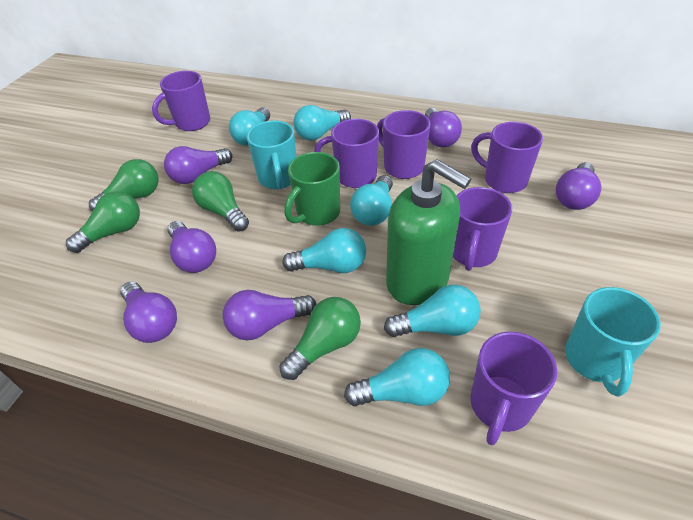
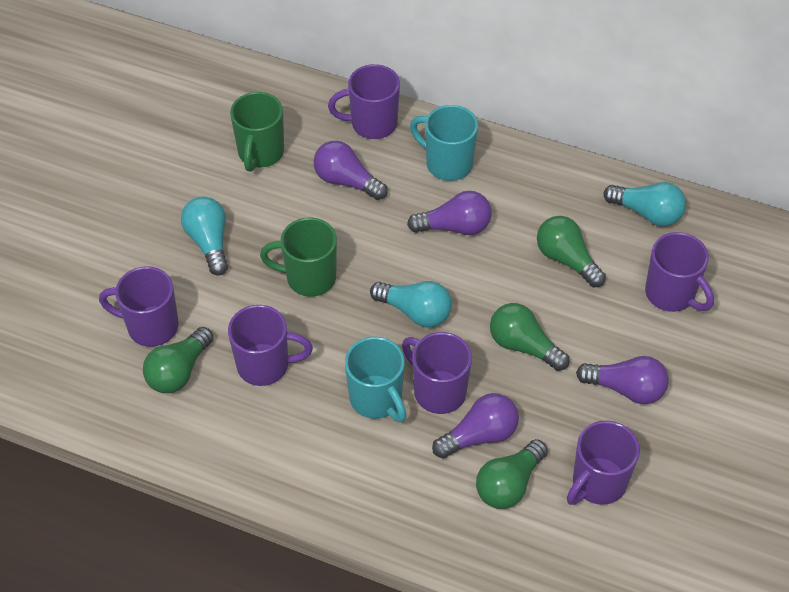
green mug: [284,152,340,226] = 1 -> [230,92,284,172] [260,218,337,297] = 2
green soap dispenser: [386,159,471,305] = 1 -> none = 0
purple light bulb: [120,282,177,343] [164,146,233,184] [168,221,216,273] [223,290,317,340] [425,108,462,147] [556,162,601,210] = 6 -> [314,141,388,200] [407,191,492,235] [432,393,519,459] [576,356,669,404] = 4
turquoise light bulb: [229,107,270,146] [282,228,366,273] [293,105,351,141] [344,348,450,406] [350,175,393,226] [384,285,481,337] = 6 -> [181,197,228,276] [370,281,452,328] [604,182,686,226] = 3

